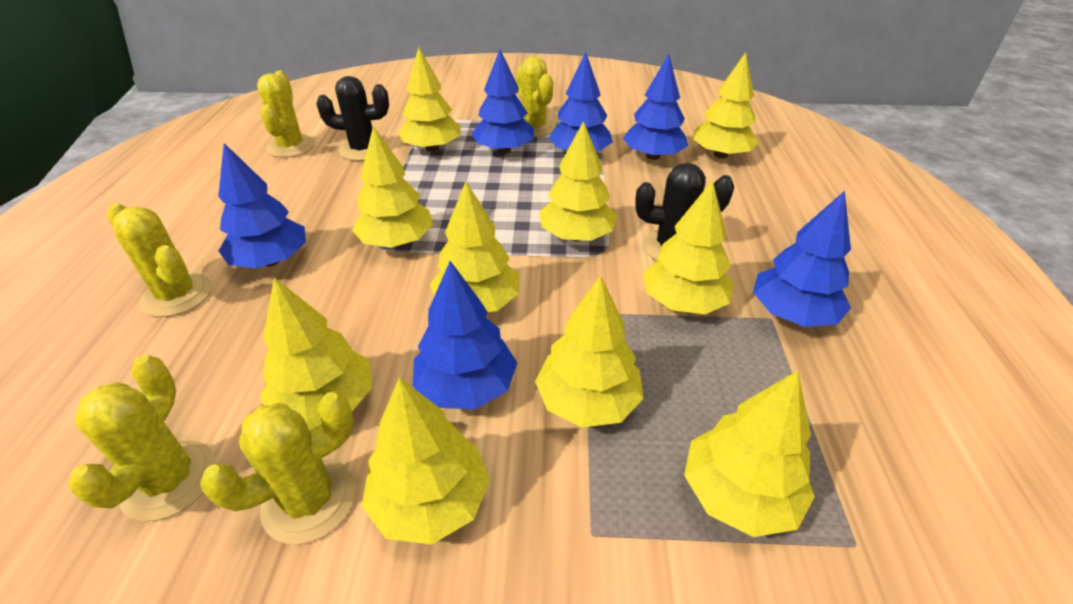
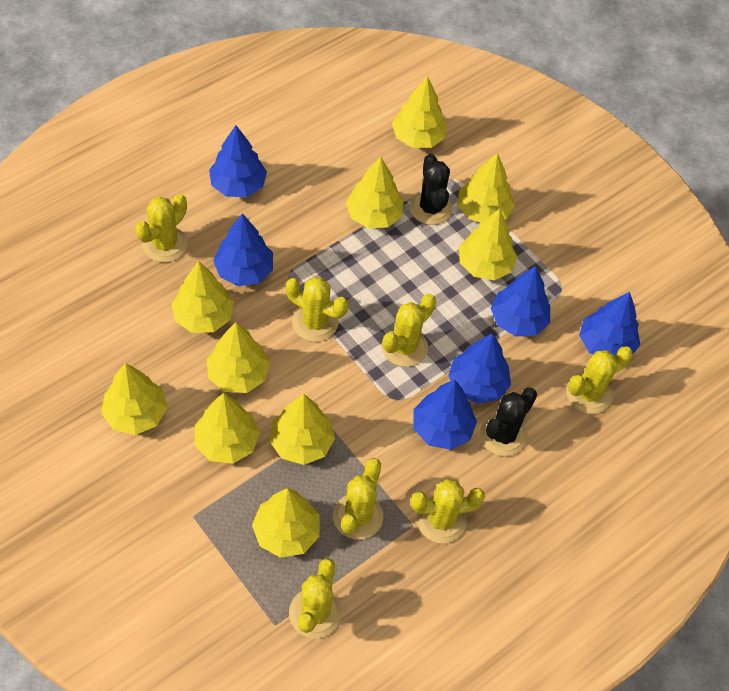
yellow cactus: [68,355,216,521] [107,203,212,317] [200,392,355,544] [257,71,315,158] [516,57,556,137] = 5 -> [135,194,188,262] [286,277,348,342] [289,558,342,639] [333,458,383,540] [382,293,436,367] [411,479,485,543] [566,346,633,414] = 7

